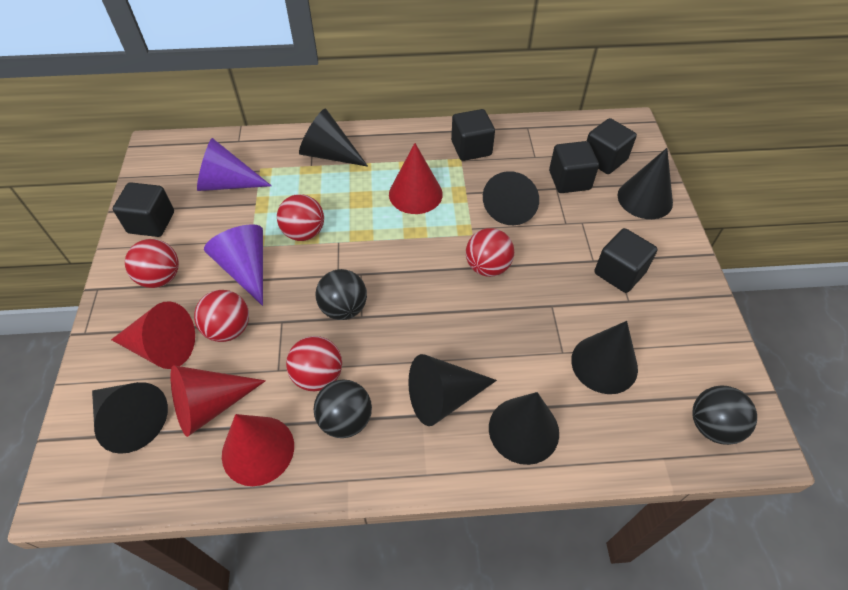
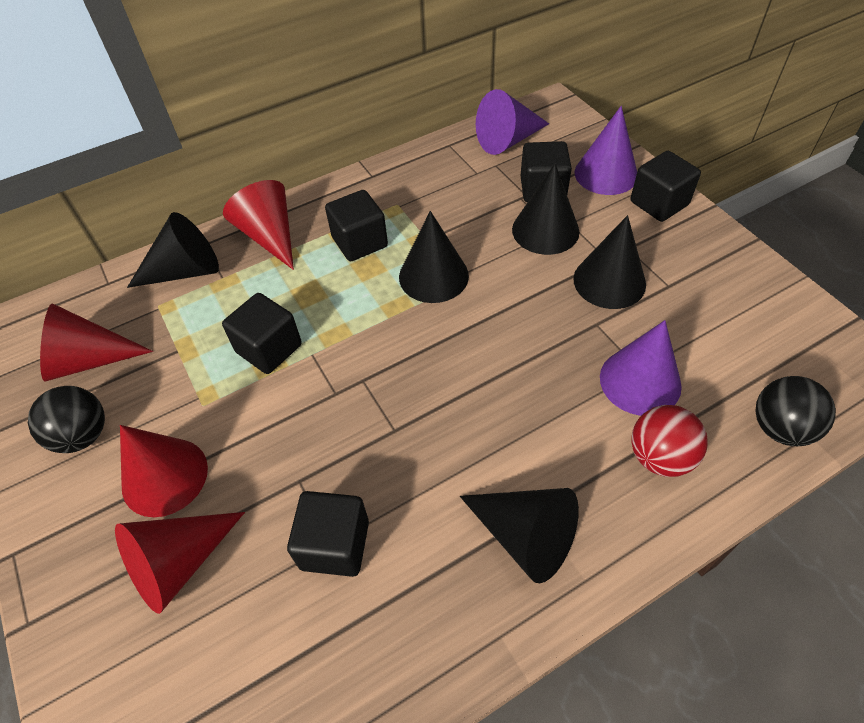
black ball: [314,380,372,438] [316,269,367,320] [692,385,757,445] = 3 -> [28,386,105,453] [756,376,836,446] = 2
black cone: [92,382,168,454] [299,109,368,167] [408,354,497,426] [483,171,539,225] [489,392,559,465] [571,321,638,394] [618,148,673,219] = 7 -> [127,212,219,288] [399,211,469,303] [460,488,579,583] [512,164,579,255] [573,215,646,309] = 5
purple cone: [197,138,272,191] [204,224,263,306] = 2 -> [476,89,549,155] [574,106,637,195] [600,320,682,416] = 3
red ball: [125,239,179,288] [194,290,249,342] [277,194,324,241] [286,336,342,391] [466,228,514,277] = 5 -> [631,405,708,477] = 1

